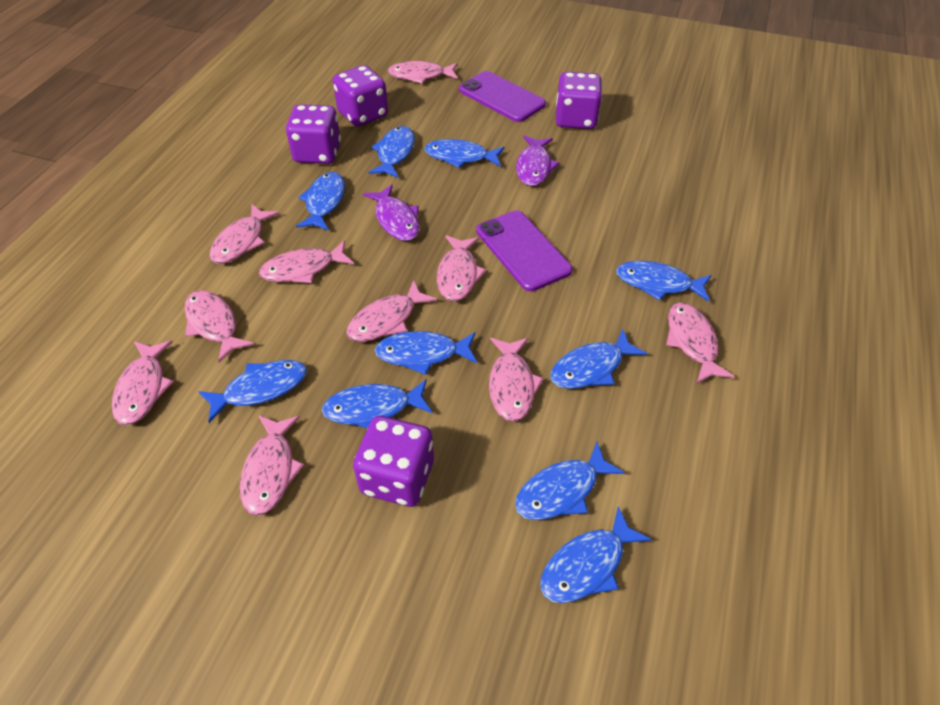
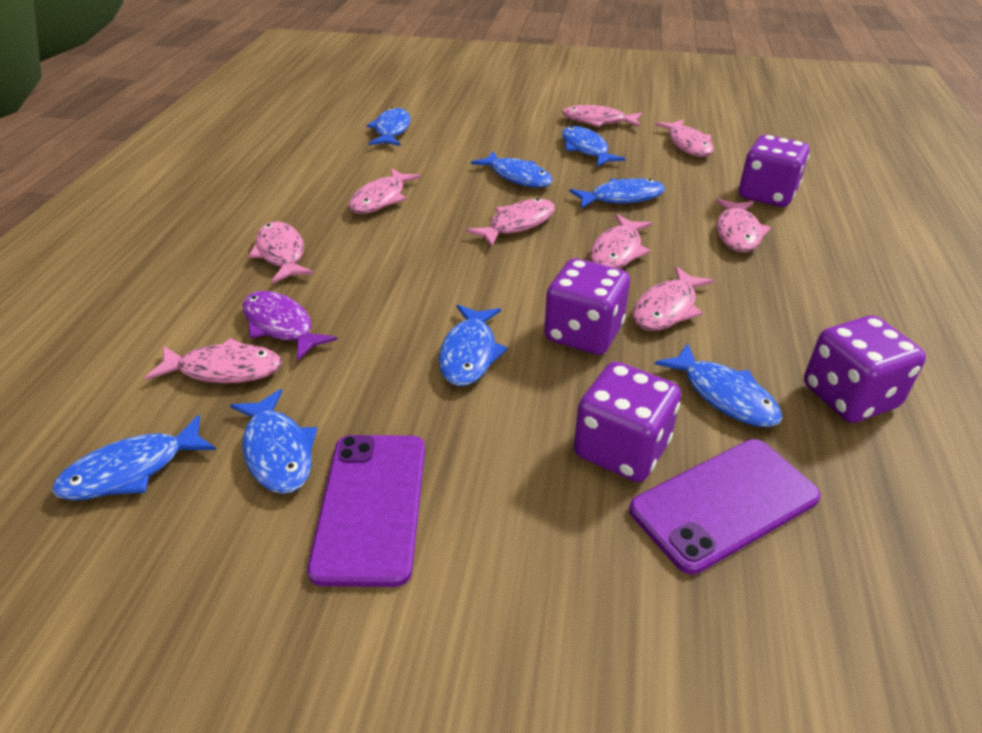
blue fish: [198,360,307,423] [296,172,345,231] [322,379,432,428] [368,126,415,178] [375,331,477,375] [424,139,505,168] [515,442,625,520] [540,506,652,603] [550,329,647,389] [616,261,711,302] = 10 -> [52,415,216,500] [230,389,317,494] [367,108,411,146] [439,305,508,386] [471,151,553,187] [562,126,626,167] [569,178,665,209] [655,343,782,427] = 8
pink fish: [112,340,174,426] [184,290,254,362] [209,204,280,264] [240,415,304,516] [259,240,354,283] [346,280,437,342] [388,61,458,84] [437,235,486,302] [489,338,544,422] [666,302,735,383] = 10 -> [145,338,282,383] [248,222,314,284] [349,168,421,214] [466,198,555,247] [562,105,642,127] [590,214,653,269] [633,266,714,331] [655,119,714,157] [716,198,771,252] = 9
purple fish: [363,185,420,241] [516,135,559,186] = 2 -> [242,291,338,361] = 1

